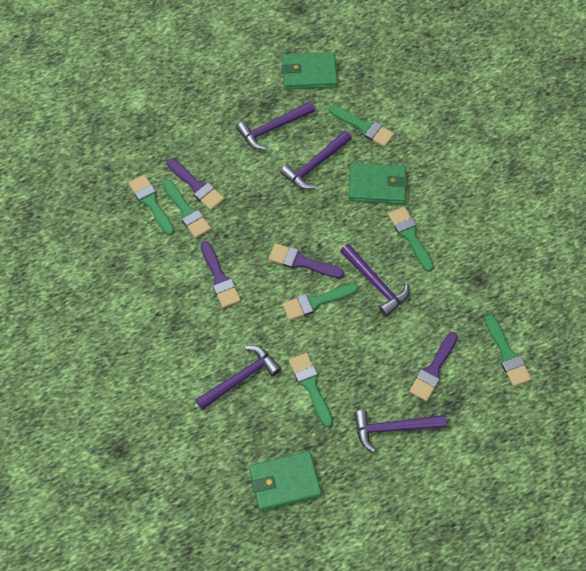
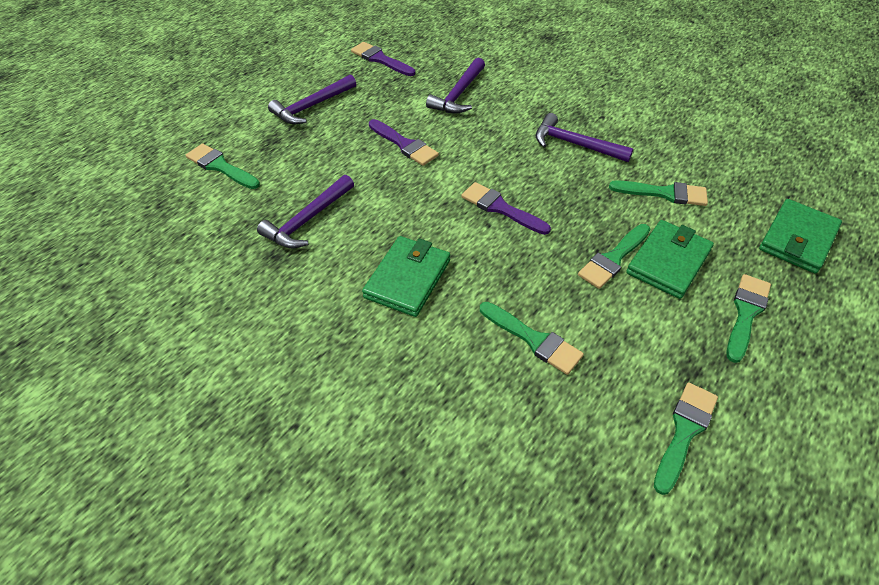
green brush: [128,175,174,235] [162,179,211,238] [283,284,358,320] [289,353,333,427] [329,105,394,147] [388,207,434,272] [485,314,532,386] = 7 -> [186,143,260,189] [480,302,584,375] [578,224,650,289] [609,180,708,206] [654,382,718,495] [727,274,771,363] = 6
purple brush: [167,158,224,210] [201,241,241,308] [269,243,344,278] [409,332,458,401] = 4 -> [351,42,415,76] [369,119,439,166] [461,182,551,235] = 3
purple hammer: [195,346,281,410] [236,101,315,150] [280,130,352,189] [340,244,409,317] [354,410,447,452] = 5 -> [257,175,354,248] [268,74,356,124] [426,58,485,113] [536,113,634,162] = 4

